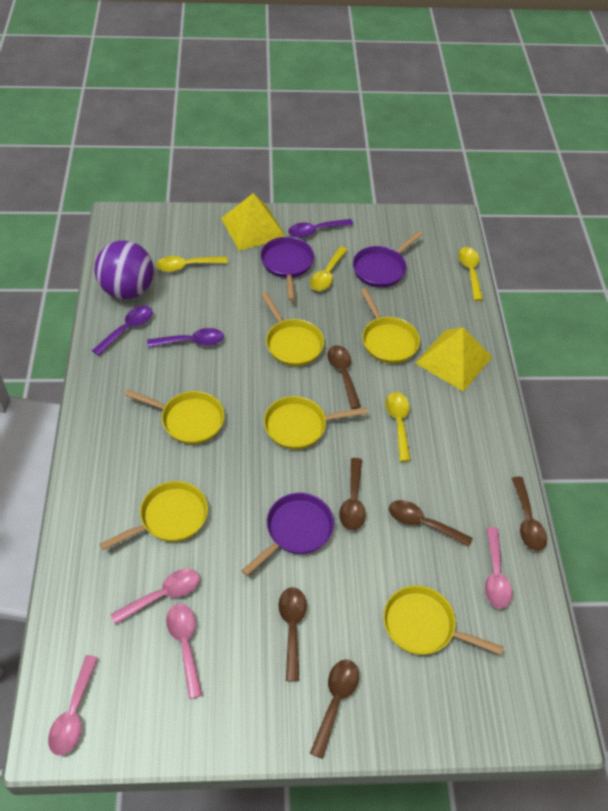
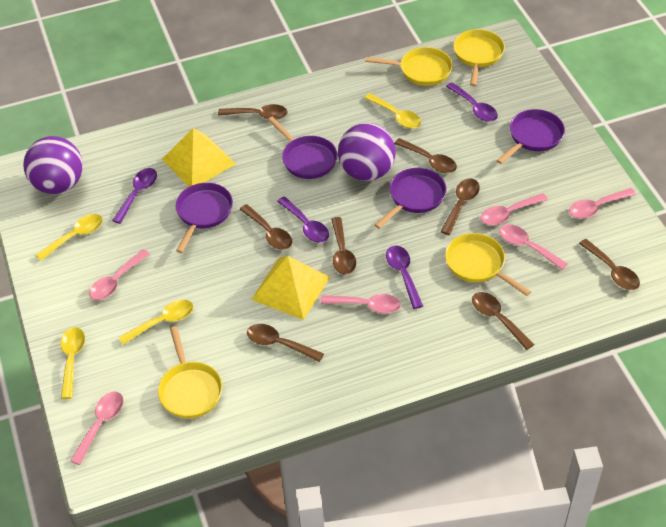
brown spoon: [278,587,307,681] [310,659,359,759] [327,345,361,409] [339,458,366,531] [389,500,472,547] [512,477,547,551] = 6 -> [218,104,288,120] [240,204,292,250] [247,324,324,362] [331,217,356,274] [394,138,457,173] [440,178,480,235] [472,292,534,350] [579,239,640,290] = 8
pink spoon: [48,655,98,756] [111,569,200,625] [166,604,203,699] [485,527,512,609] = 4 -> [70,391,124,465] [89,249,150,300] [321,294,401,313] [481,193,548,225] [499,224,568,270] [569,188,636,219] = 6
purple ball: [95,240,154,299] = 1 -> [23,136,83,194] [338,123,396,181] = 2
purple pan: [242,493,334,576] [260,237,314,301] [353,231,423,288] = 3 -> [176,183,233,253] [268,117,338,179] [374,168,447,229] [496,109,565,164] = 4
purple spoon: [92,306,153,356] [147,328,224,347] [288,219,354,238] = 3 -> [112,168,157,224] [277,196,329,243] [386,245,423,309] [446,82,498,122] = 4
yellow pan: [100,481,208,550] [125,389,225,444] [261,292,324,366] [264,396,367,449] [361,288,420,364] [383,586,503,655] = 6 -> [158,326,222,418] [365,47,453,86] [445,233,531,296] [453,29,505,86] = 4

